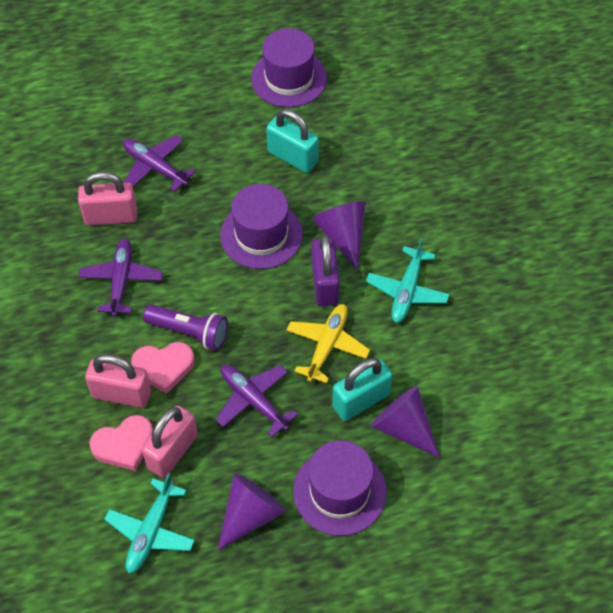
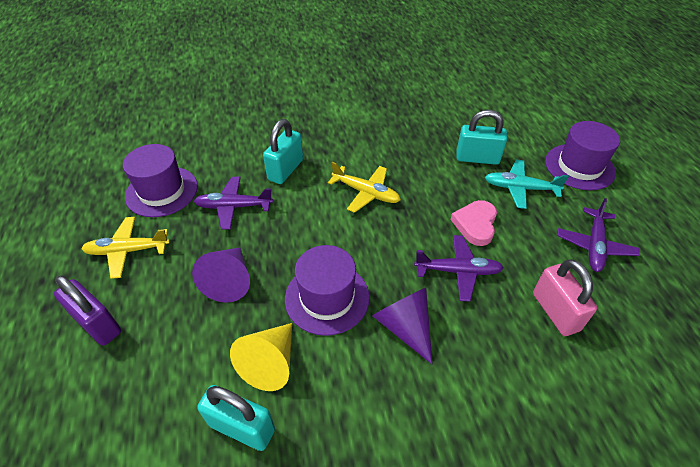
pink heart: [89,415,153,471] [131,342,195,394] = 2 -> [451,200,497,246] = 1
pink padlock: [78,172,137,225] [85,354,151,408] [142,406,198,478] = 3 -> [533,259,597,336] = 1
purple cone: [218,473,286,551] [312,201,366,270] [371,385,440,458] = 3 -> [192,247,250,303] [372,288,432,364] = 2
purple flashlight: [143,305,228,350] = 1 -> none = 0
turquoise padlock: [266,109,319,173] [332,358,392,421] = 2 -> [197,385,275,451] [263,119,303,184] [456,110,507,165] = 3
turquoise plane: [104,473,195,573] [366,238,449,323] = 2 -> [485,159,569,209] = 1
yellow cone: none = 0 -> [230,323,292,391] = 1
yellow plane: [286,304,370,383] = 1 -> [81,217,170,279] [328,162,401,213] = 2

